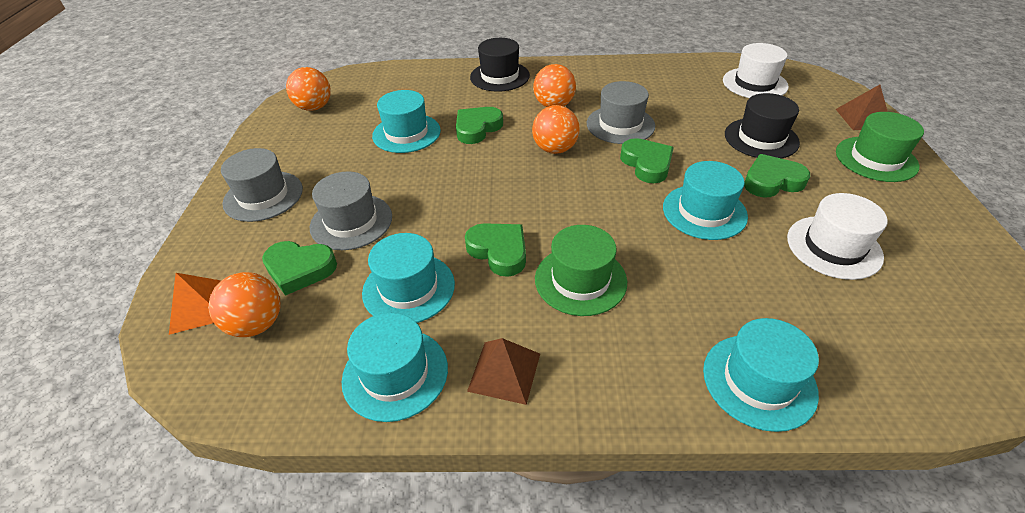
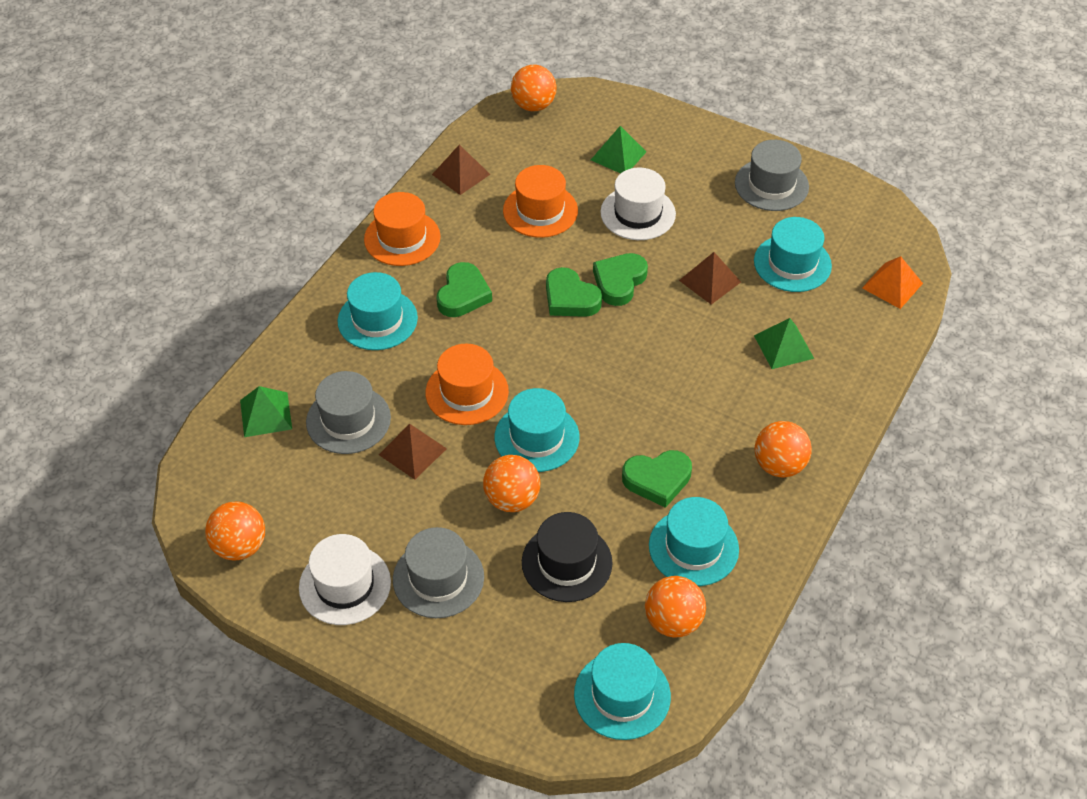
black hat: [470,38,530,92] [725,93,800,159] = 2 -> [522,512,613,602] = 1
brown pyramid: [467,338,540,405] [836,85,888,130] = 2 -> [379,424,447,480] [432,145,491,195] [679,252,741,305] = 3
green hat: [535,225,627,316] [836,112,924,182] = 2 -> none = 0
green heart: [262,241,337,296] [456,107,503,144] [465,223,526,277] [620,138,674,183] [744,154,810,197] = 5 -> [437,262,492,317] [546,267,602,317] [593,253,648,306] [622,450,692,508] = 4
green pyramid: none = 0 -> [240,386,292,437] [591,126,646,174] [754,318,814,369] = 3
orange ball: [208,272,280,337] [286,67,331,111] [532,105,580,154] [533,64,576,107] = 4 -> [205,501,265,561] [483,455,540,512] [511,65,556,111] [645,576,706,637] [754,421,812,478] = 5
orange hat: none = 0 -> [364,192,441,266] [425,344,509,425] [503,165,578,238] = 3

